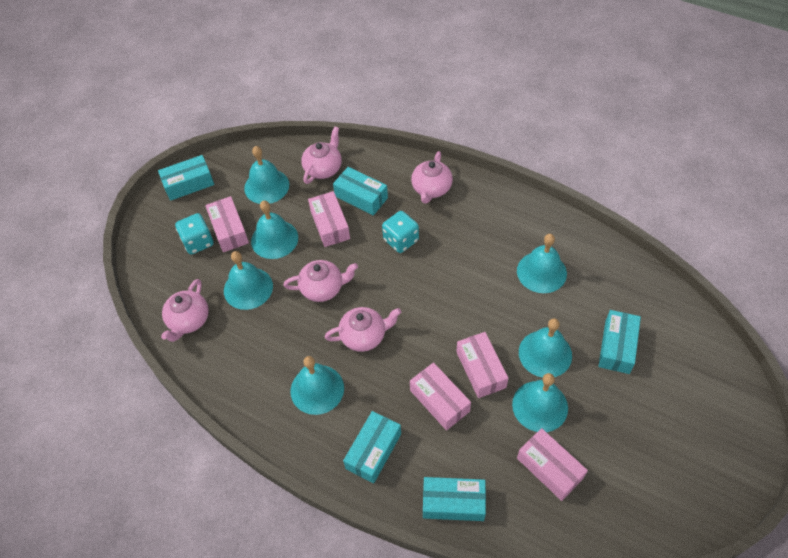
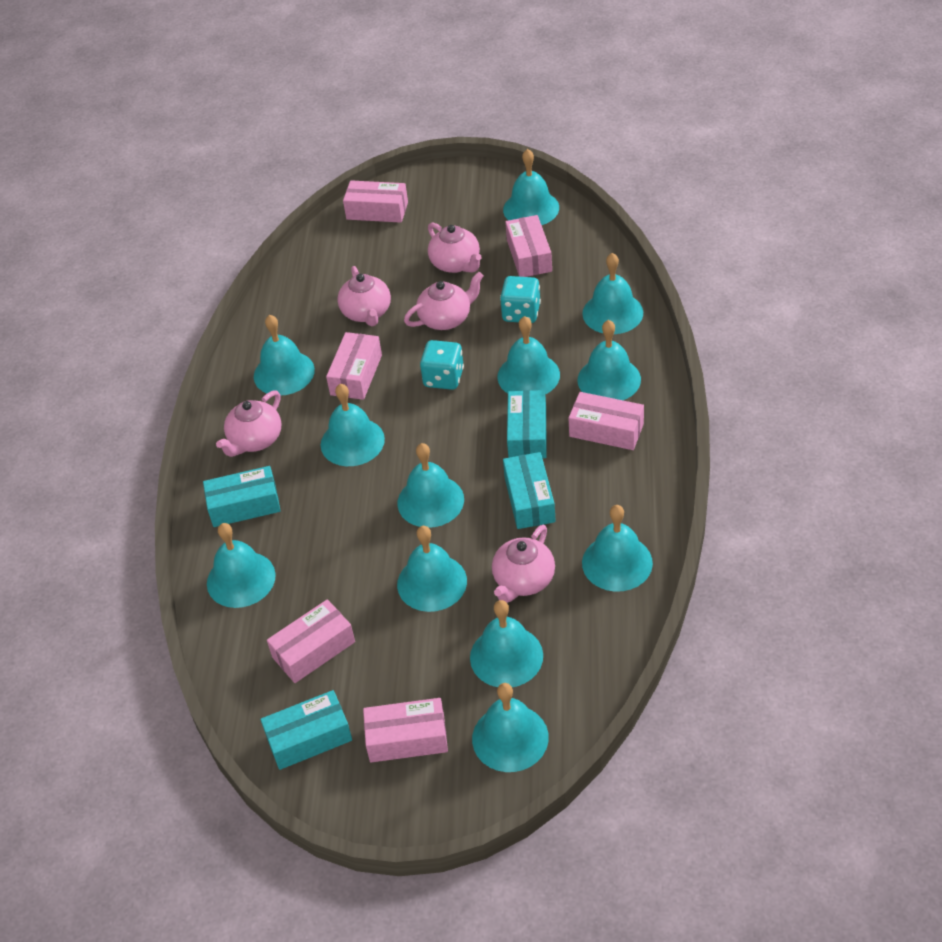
pink box: [205,196,249,252] [308,191,350,247] [410,363,471,431] [456,332,508,398] [517,428,588,501] = 5 -> [267,599,355,683] [326,332,382,400] [343,180,408,223] [363,698,448,762] [505,215,552,277] [569,392,644,450] = 6
turquoise bell: [224,251,273,310] [244,146,289,204] [251,200,298,259] [291,356,344,415] [512,373,568,432] [517,234,567,293] [519,318,572,378] = 7 -> [207,523,276,608] [254,315,315,396] [321,384,385,466] [397,526,467,612] [398,443,464,528] [470,600,543,687] [472,683,549,772] [497,316,560,395] [503,149,559,225] [577,320,641,400] [582,253,643,334] [582,505,653,592] = 12
turquoise box: [158,155,214,201] [333,167,388,216] [343,411,401,484] [423,477,486,521] [599,310,641,374] = 5 -> [203,466,281,527] [260,690,352,770] [503,452,556,529] [507,390,546,458] = 4

